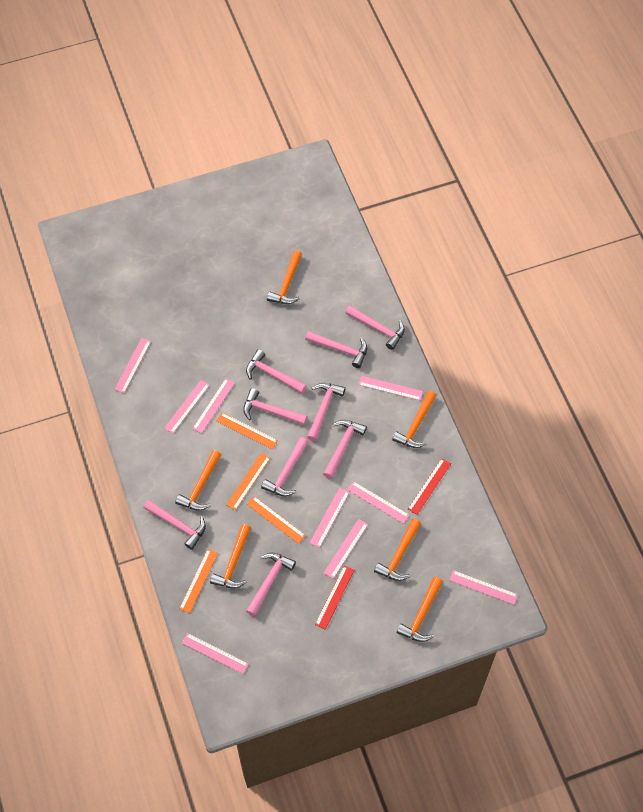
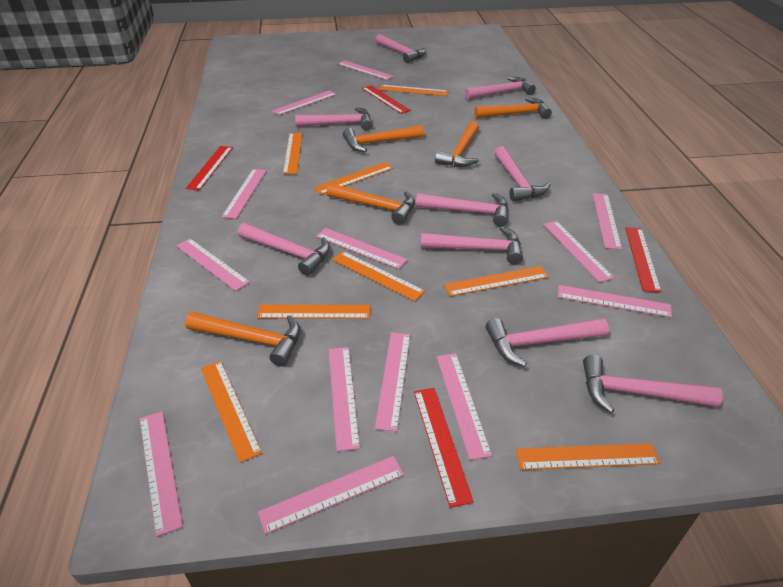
orange hammer: [175,450,221,511] [210,524,251,589] [267,250,302,304] [374,518,421,581] [392,391,437,448] [397,577,443,642] = 6 -> [185,312,300,367] [326,183,415,225] [343,125,424,152] [435,121,479,167] [474,97,552,119] = 5
orange ruler: [179,549,218,613] [217,413,278,449] [226,453,270,510] [247,497,306,544] = 4 -> [201,361,262,463] [257,305,370,319] [283,133,303,174] [314,162,393,195] [332,251,425,301] [379,85,448,96] [444,266,549,296] [516,443,660,470] = 8
pink ruler: [114,338,151,393] [164,380,210,434] [182,633,249,674] [193,379,235,433] [310,488,350,548] [324,519,368,579] [347,481,409,524] [359,376,423,401] [449,570,518,605] = 9 -> [140,411,183,537] [176,238,250,291] [222,169,267,219] [258,456,404,534] [272,90,336,116] [316,228,408,269] [329,347,360,451] [338,60,394,80] [375,332,410,432] [437,353,492,460] [543,221,614,283] [557,285,672,318] [592,193,622,249] = 13
red ruler: [315,565,354,630] [408,459,451,515] = 2 -> [186,146,233,190] [362,85,411,114] [414,388,474,508] [625,227,662,293] = 4

